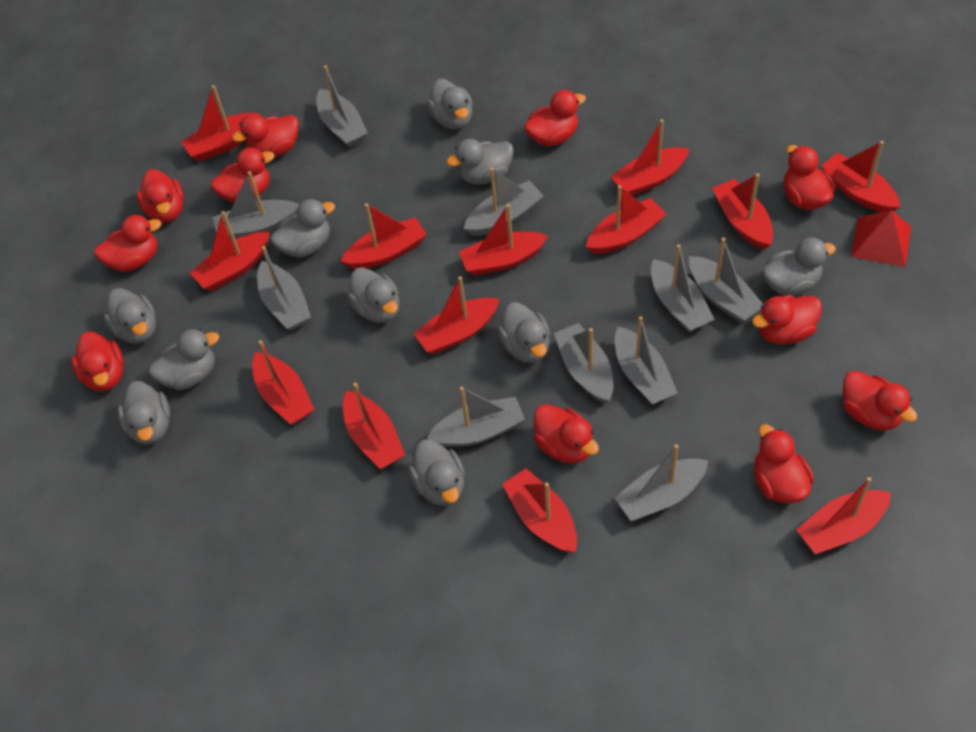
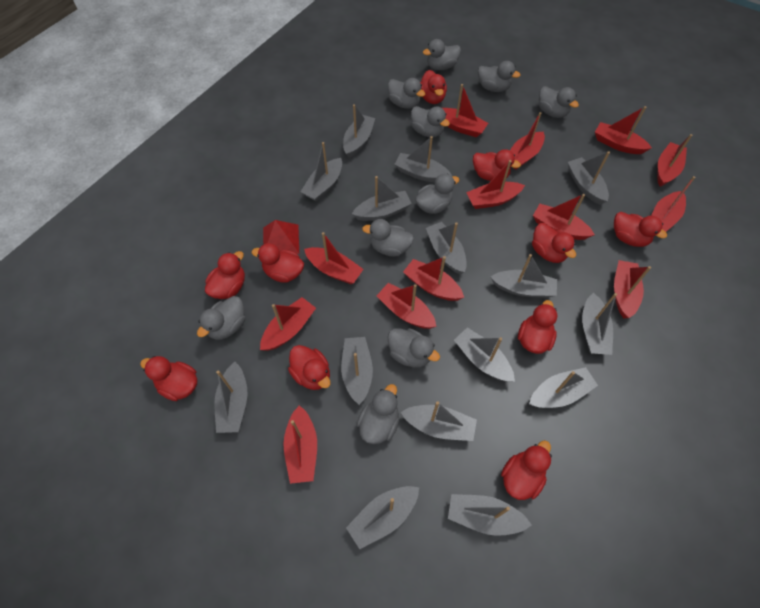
grey boat: [213,171,300,241] [257,246,311,331] [316,65,368,148] [427,387,525,447] [464,167,544,236] [554,323,613,403] [614,444,708,521] [615,316,678,404] [651,244,715,332] [689,238,763,322] = 10 -> [214,362,247,433] [301,142,342,201] [341,337,373,405] [343,104,375,158] [346,486,419,549] [352,176,412,221] [394,136,452,182] [401,401,477,441] [426,222,467,274] [448,494,532,536] [454,327,515,382] [491,254,557,298] [529,367,598,408] [568,151,610,205] [582,293,617,355] = 15
red duck: [72,332,124,392] [94,215,161,272] [137,169,184,223] [211,147,275,203] [232,114,299,157] [524,90,586,146] [533,404,599,463] [752,295,822,344] [754,424,814,503] [784,145,835,210] [843,371,917,431] = 11 -> [140,356,198,401] [205,251,245,299] [252,243,304,283] [288,345,330,390] [420,70,447,104] [473,149,521,181] [501,440,552,500] [518,300,557,354] [532,223,576,263] [614,212,667,247] = 10

